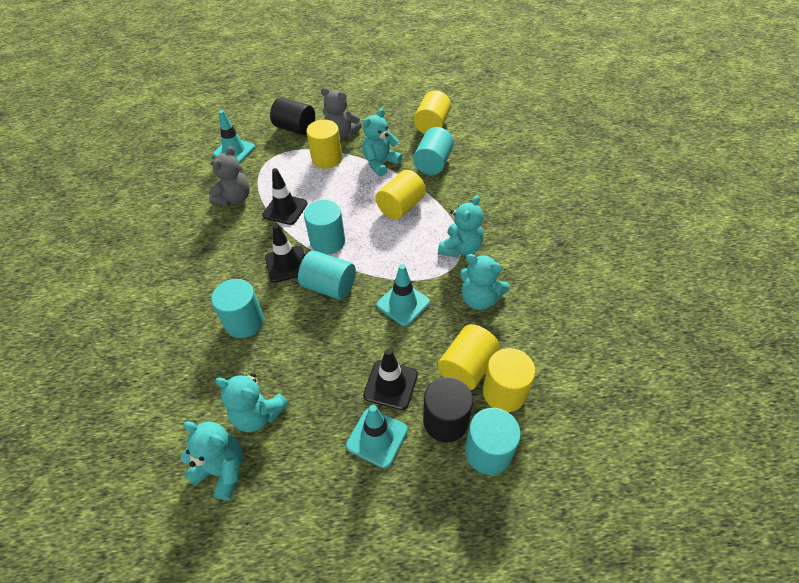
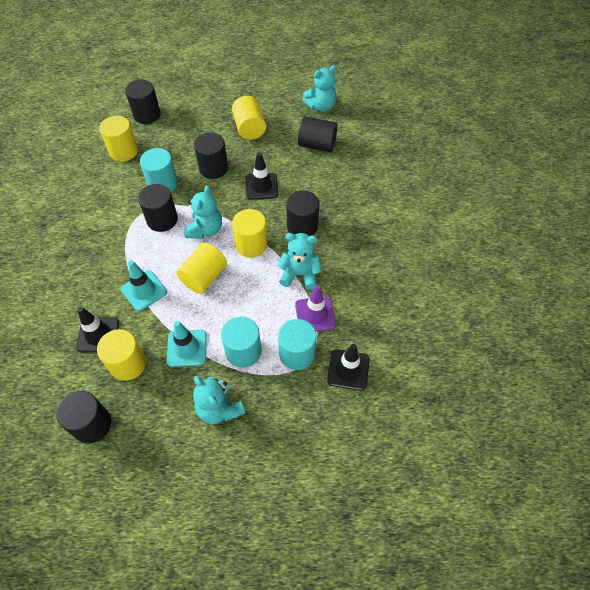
black cylinder: [270,97,315,135] [423,377,473,442] = 2 -> [56,391,111,443] [125,80,161,124] [138,184,178,232] [194,133,228,179] [286,190,319,236] [298,117,338,152] = 6
grey teddy bear: [209,146,250,206] [321,88,362,139] = 2 -> none = 0
purple traffic cone: none = 0 -> [295,285,336,331] = 1
turquoise cylinder: [211,279,264,338] [298,250,356,300] [304,200,345,254] [413,127,454,175] [465,408,521,475] = 5 -> [140,148,178,192] [221,317,262,368] [278,319,317,370] = 3
turquoise teddy bear: [181,421,243,500] [215,373,289,432] [362,108,403,176] [438,195,483,257] [460,254,510,310] = 5 -> [184,185,222,239] [193,376,245,424] [277,233,322,290] [302,65,337,112] = 4
turquoise traffic cone: [213,110,255,163] [346,405,408,468] [376,264,430,326] = 3 -> [121,260,167,311] [167,321,207,367] = 2

